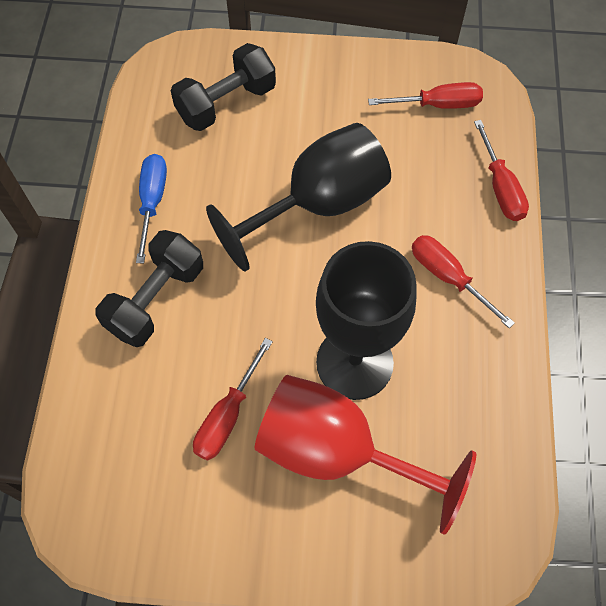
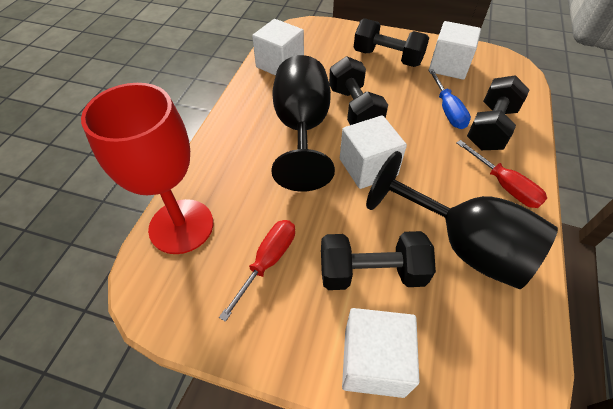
black dumbbell: [95,230,203,347] [171,43,276,131] = 2 -> [321,231,436,290] [329,56,388,125] [354,18,429,67] [467,75,529,150] = 4
red screwdriver: [193,338,273,461] [368,82,483,109] [412,235,515,328] [474,120,529,221] = 4 -> [219,220,295,322] [457,140,547,208] = 2
white cube: none = 0 -> [252,19,304,76] [340,115,407,189] [342,308,420,398] [429,21,481,80] = 4

